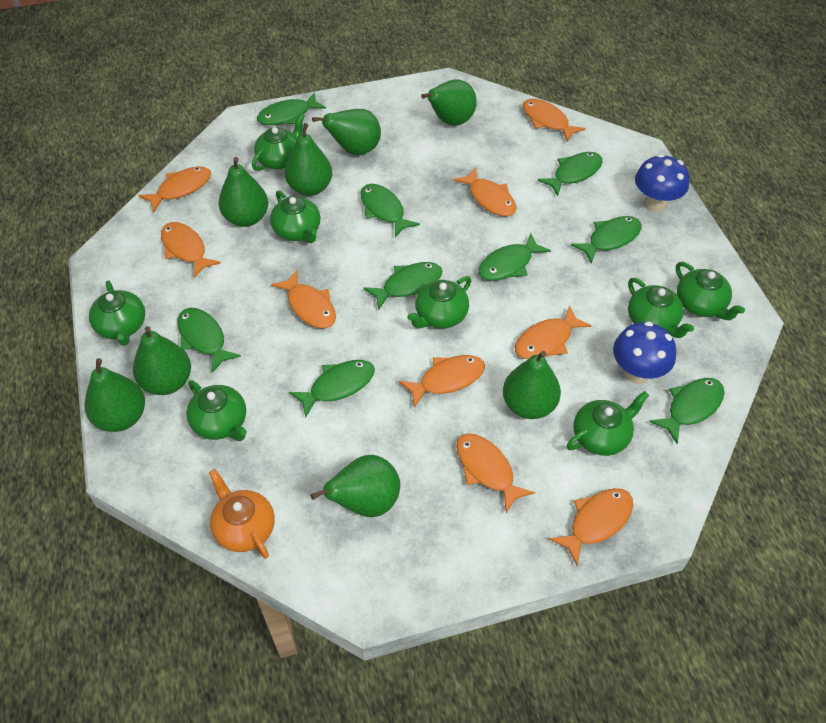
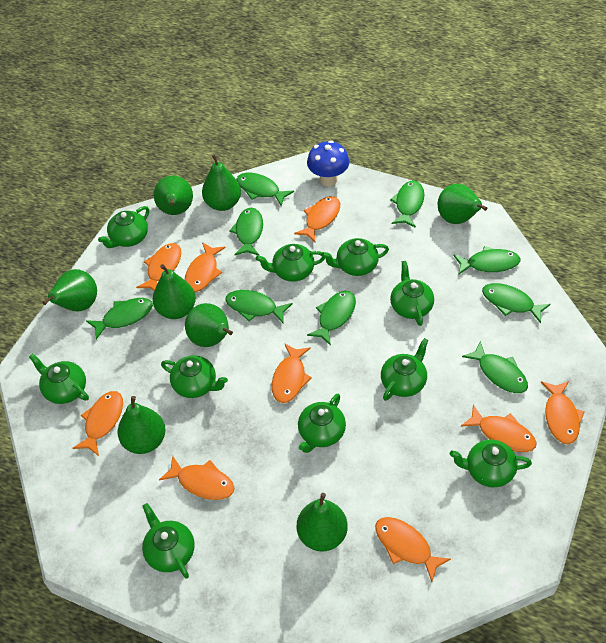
blue mushroom: [613,321,676,384] [635,154,690,212] = 2 -> [307,140,349,186] = 1
green teapot: [89,280,145,346] [186,380,247,441] [252,113,305,171] [270,190,320,243] [407,276,471,328] [567,391,649,456] [628,278,694,338] [676,262,745,320] = 8 -> [29,354,89,404] [98,206,149,248] [142,503,195,579] [161,355,228,398] [256,244,325,282] [298,394,346,453] [321,238,389,276] [381,338,429,401] [390,261,434,326] [450,440,532,487] = 10
orange teapot: [209,469,275,559] = 1 -> none = 0

